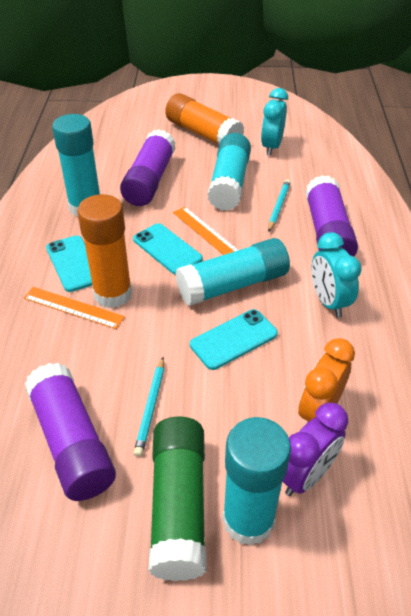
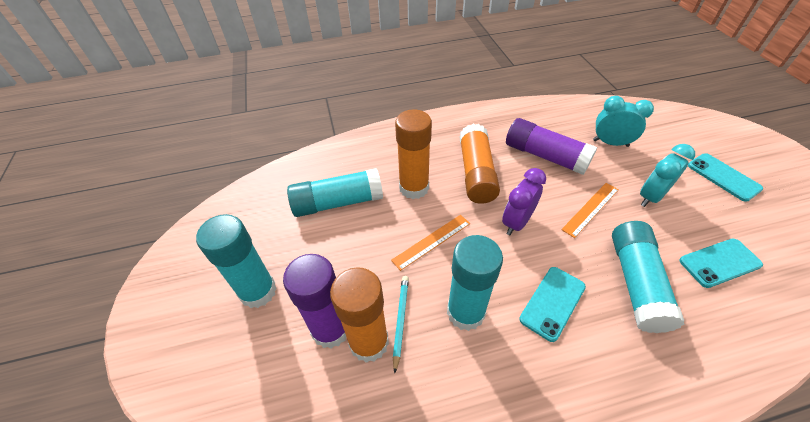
green glue stick: [149,417,207,581] = 1 -> none = 0
orange clock: [298,338,355,423] = 1 -> none = 0
orange glue stick: [77,194,132,308] [165,93,244,145] = 2 -> [330,267,389,363] [395,109,432,199] [459,124,500,204] = 3
purple glue stick: [24,363,116,501] [120,129,176,206] [305,175,358,257] = 3 -> [283,254,346,348] [506,118,597,175] = 2
turquoise pencil: [134,357,164,457] [268,179,291,231] = 2 -> [393,276,409,374] = 1

